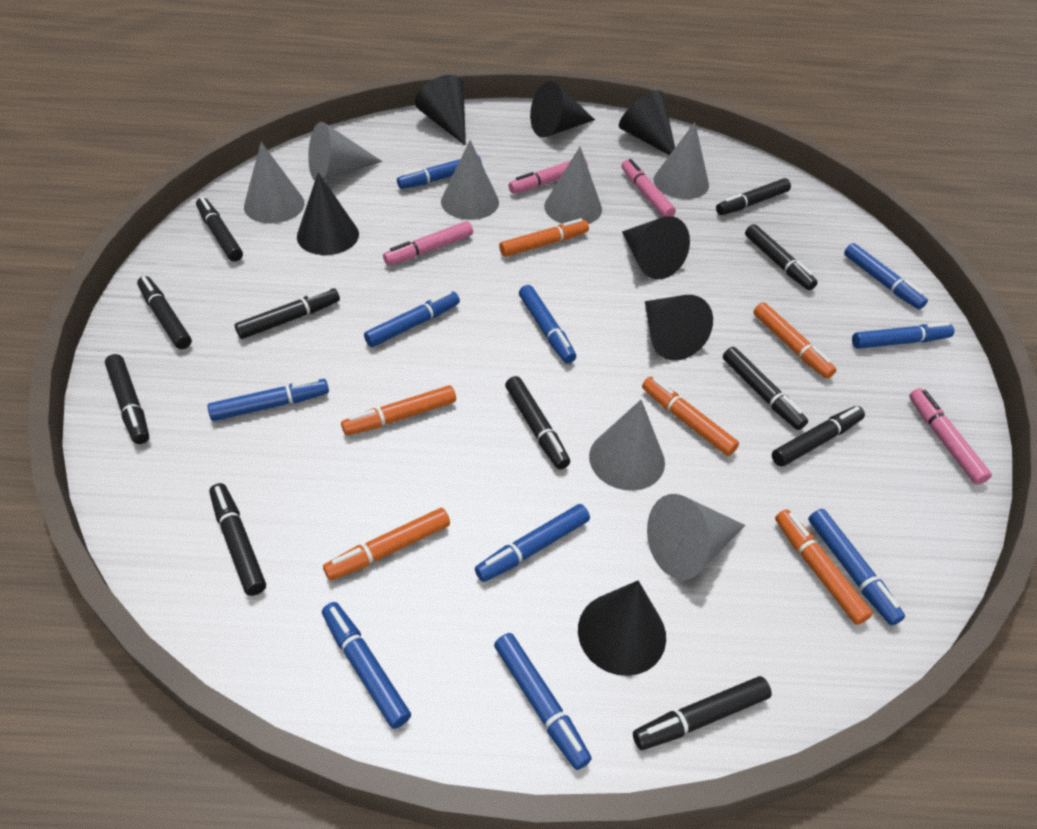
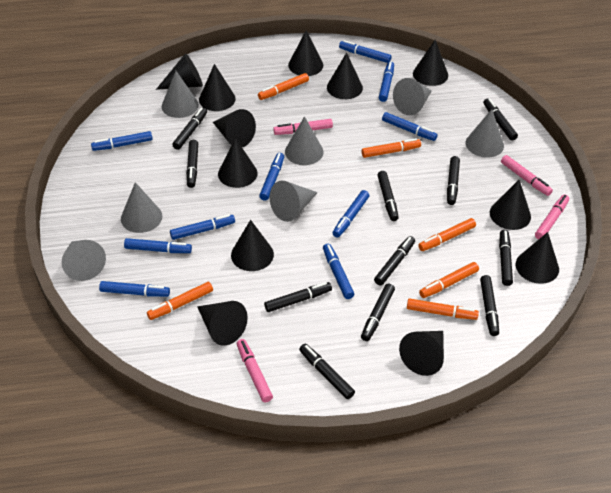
black cone: [297,172,359,255] [415,75,466,146] [530,81,595,138] [578,580,666,676] [619,90,675,155] [622,216,690,280] [645,295,713,360] = 7 -> [156,53,203,90] [197,301,248,346] [199,64,236,111] [213,109,256,147] [218,138,258,188] [231,220,274,271] [288,30,323,76] [327,52,363,99] [399,331,444,376] [413,39,448,86] [490,180,531,230] [516,232,559,284] = 12

